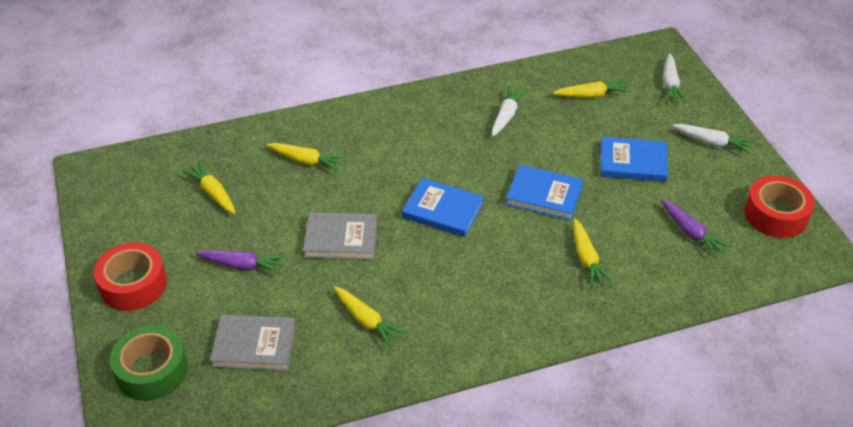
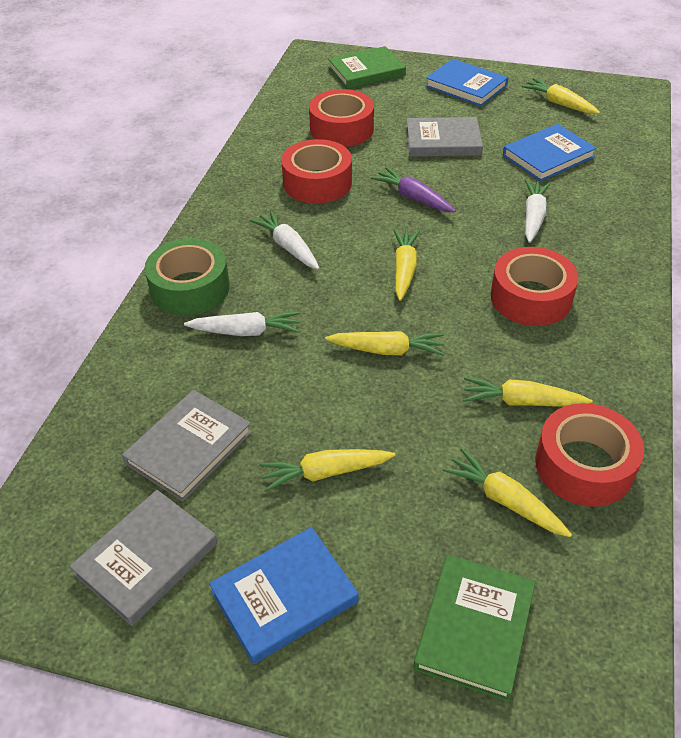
green book: none = 0 -> [328,46,406,89] [413,555,536,701] = 2
grey book: [210,315,296,371] [303,212,378,260] = 2 -> [70,490,218,626] [122,390,252,502] [406,117,483,157] = 3
purple carrot: [196,250,286,274] [661,199,731,258] = 2 -> [371,167,456,212] = 1
red tape: [94,242,167,311] [744,175,815,238] = 2 -> [281,139,352,203] [309,89,374,147] [491,247,579,326] [535,403,644,507] = 4
yellow carrot: [182,162,236,214] [267,143,345,171] [334,287,407,348] [553,79,630,98] [573,219,613,287] = 5 -> [259,449,395,492] [325,331,445,356] [393,229,420,301] [443,448,572,537] [463,377,593,407] [521,78,600,114] = 6

